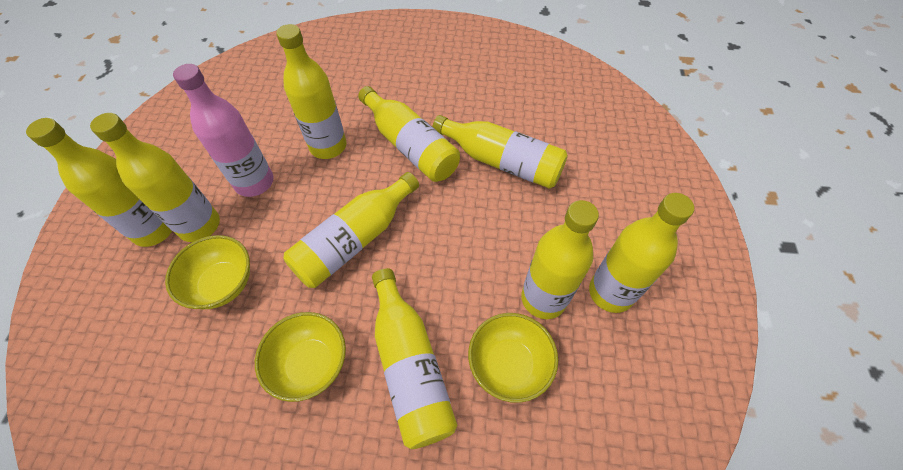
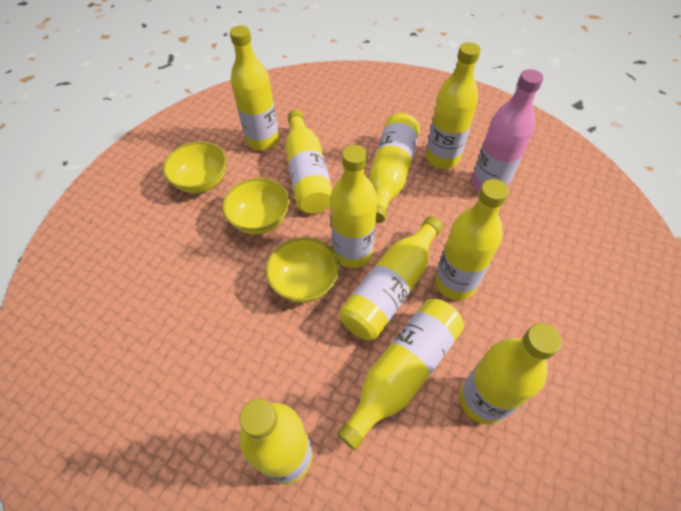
yellow bottle: [26,118,172,247] [90,113,220,242] [276,24,347,159] [283,172,419,288] [358,86,460,182] [372,268,457,449] [432,115,568,189] [521,200,599,319] [589,193,694,313] = 9 -> [230,25,279,151] [239,398,313,484] [285,110,333,214] [330,145,378,268] [337,299,464,450] [339,216,443,340] [369,113,420,223] [426,42,481,169] [435,179,509,300] [459,323,562,425] = 10

